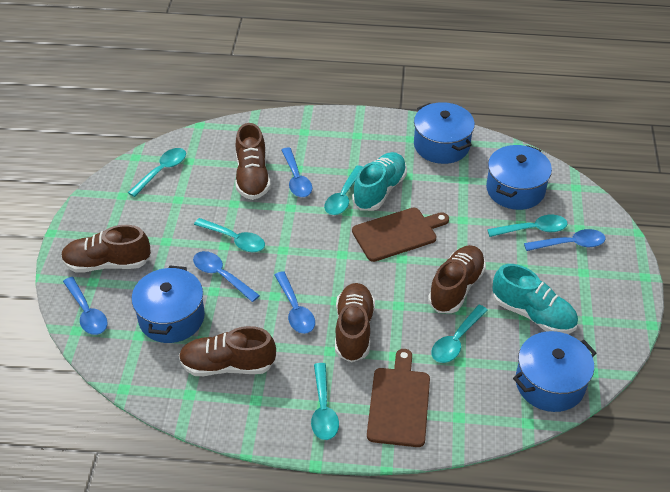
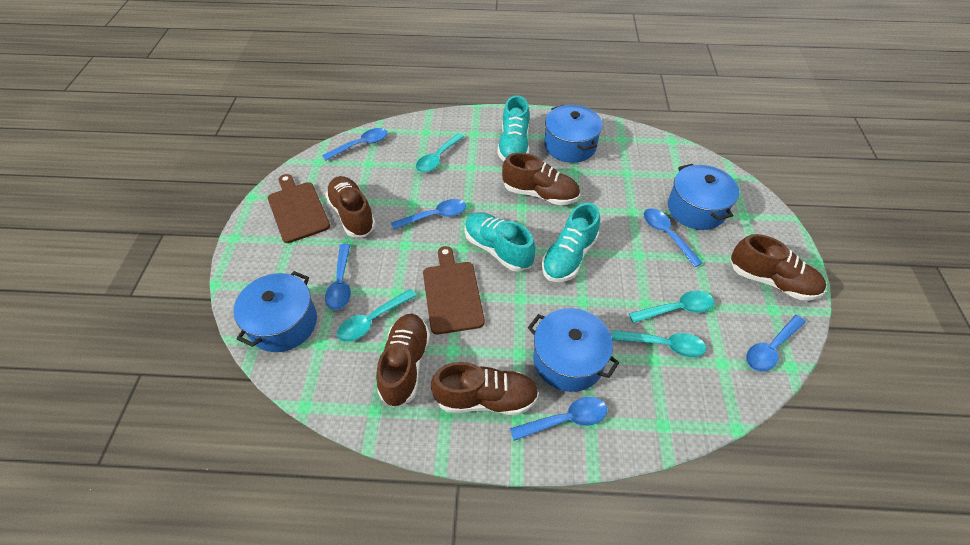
blue spoon: [63,277,108,335] [193,251,260,302] [275,271,315,334] [281,148,313,197] [524,229,606,251] = 5 -> [322,128,387,161] [325,244,351,310] [391,199,466,230] [510,397,607,441] [644,208,703,267] [746,315,806,372] = 6
turquoise shoe: [352,152,407,211] [492,264,578,334] = 2 -> [465,212,536,272] [497,95,530,161] [542,202,600,282] = 3
turquoise spoon: [128,148,186,197] [194,218,265,252] [311,363,339,440] [324,165,363,215] [431,305,488,363] [487,215,567,237] = 6 -> [337,289,416,342] [416,133,464,173] [612,330,706,357] [629,291,714,323] = 4

